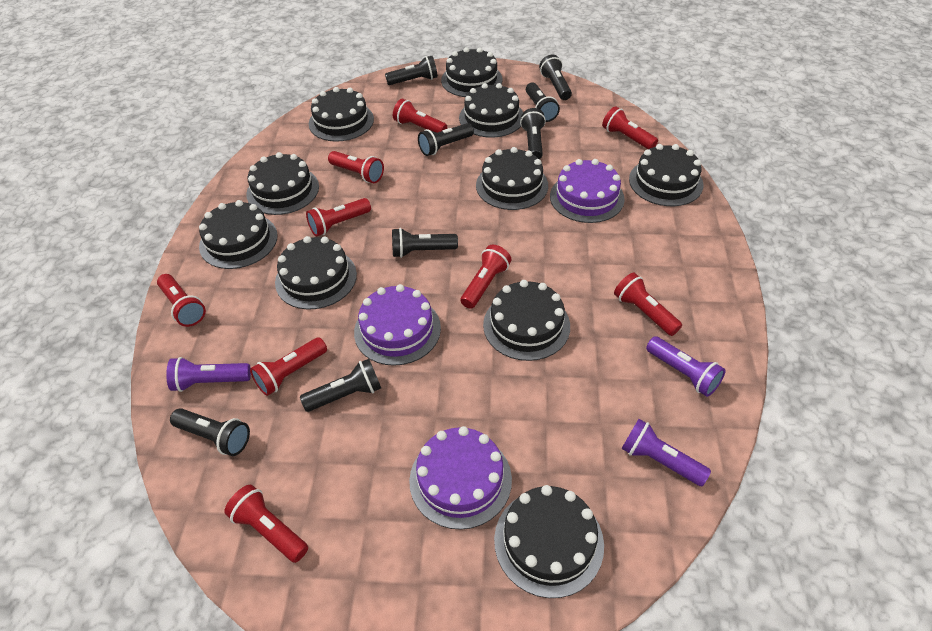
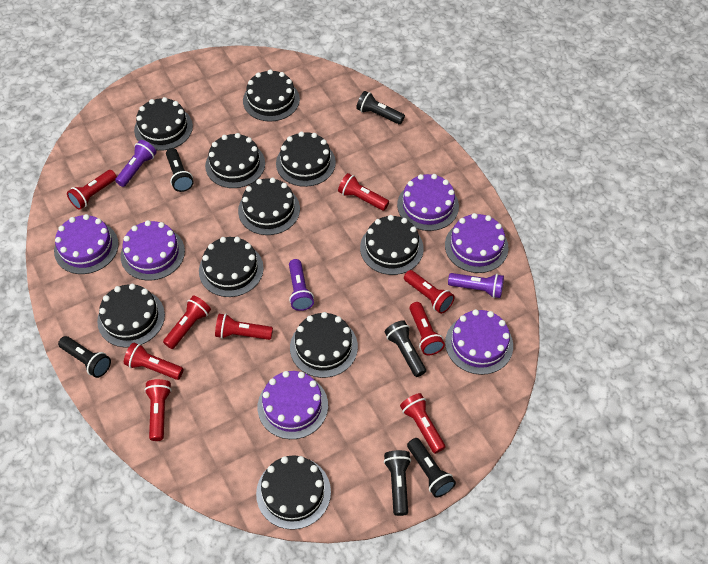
black flashlight: [170,408,250,456] [300,359,381,412] [385,56,438,85] [392,228,458,258] [418,123,474,156] [520,108,546,159] [526,82,560,122] [539,55,572,100] = 8 -> [58,336,111,378] [166,148,194,192] [356,91,405,124] [384,450,411,516] [385,320,426,377] [407,438,456,498] = 6
purple cake: [354,284,441,366] [409,426,512,530] [550,159,625,223] = 3 -> [54,214,119,274] [120,220,185,281] [258,371,328,439] [397,174,459,231] [445,213,508,273] [445,309,513,375] = 6

